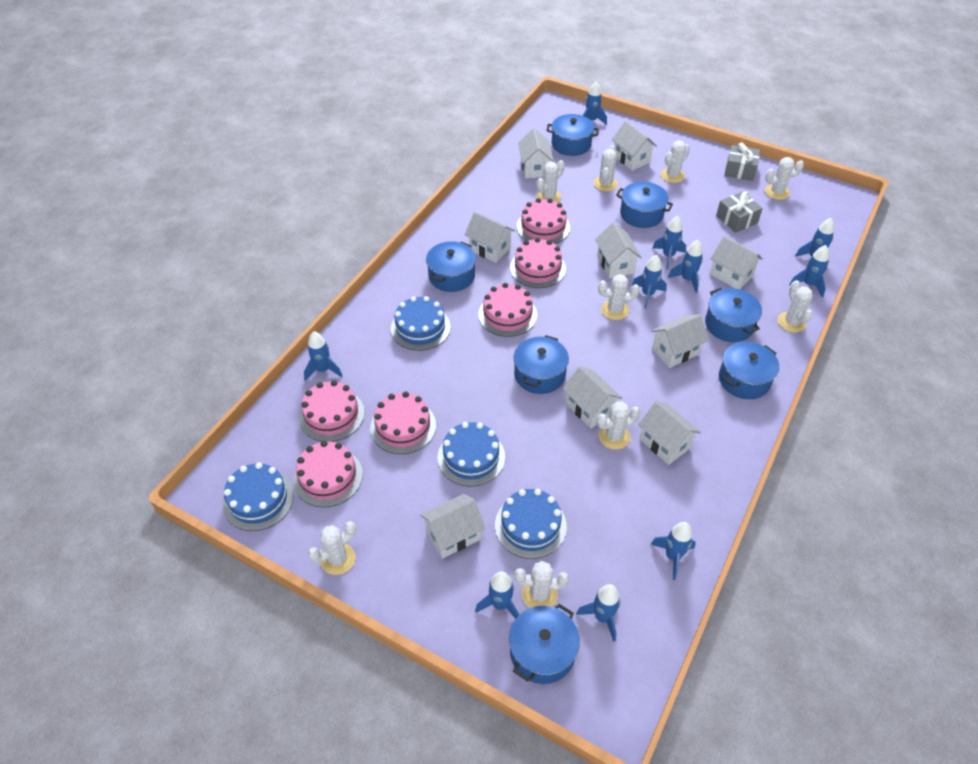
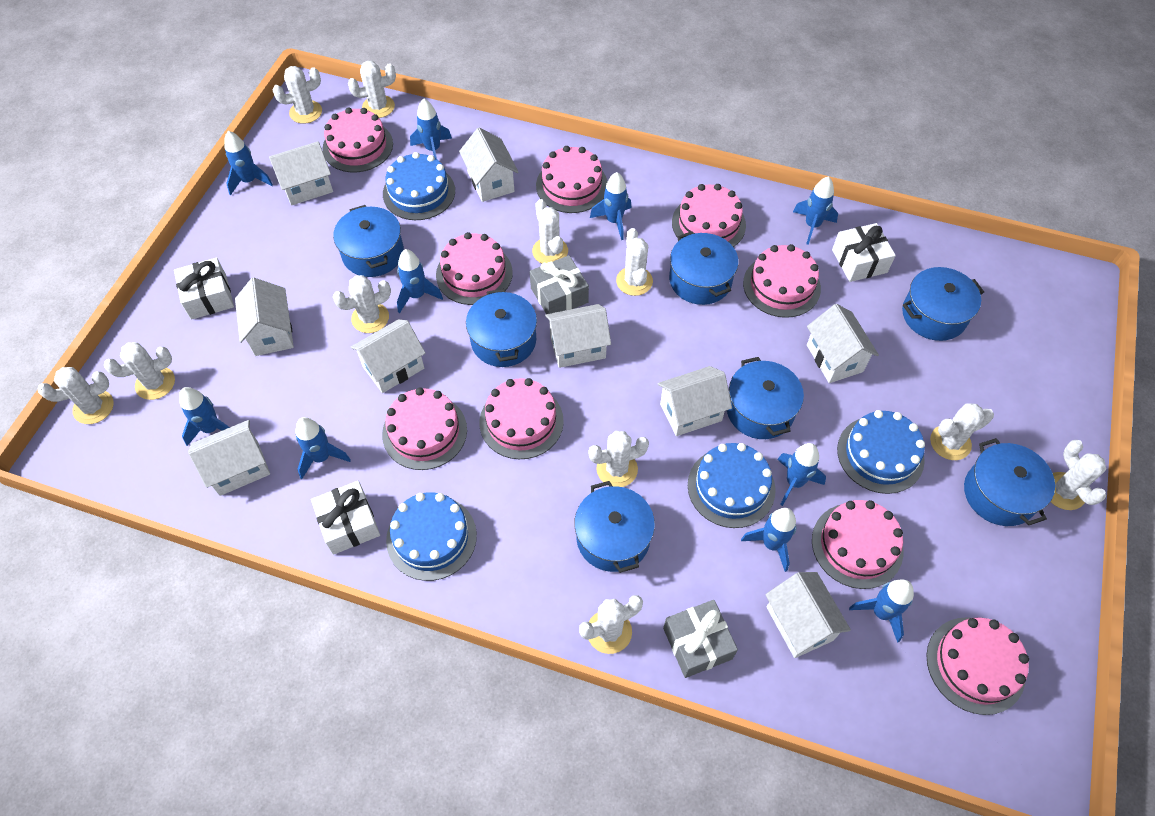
pink cake: [293,441,363,507] [299,380,365,442] [370,392,436,454] [478,283,537,337] [510,238,566,288] [517,198,570,244] = 6 -> [322,107,393,172] [382,387,467,470] [436,232,513,305] [479,378,564,459] [536,146,608,213] [672,184,746,247] [743,244,821,318] [812,500,903,589] [926,617,1029,715] = 9
white cactus: [308,521,356,575] [515,561,569,608] [536,160,565,203] [594,145,618,192] [597,402,640,449] [598,274,640,320] [661,140,690,183] [765,157,804,200] [778,280,813,333] = 9 -> [38,367,114,424] [104,342,175,400] [273,66,322,124] [333,275,391,333] [348,61,396,118] [532,199,568,263] [579,595,643,654] [588,431,649,487] [616,228,653,296] [930,403,994,460] [1051,440,1106,510] = 11
white gift: none = 0 -> [174,258,234,320] [311,481,380,555] [832,223,896,282] = 3

